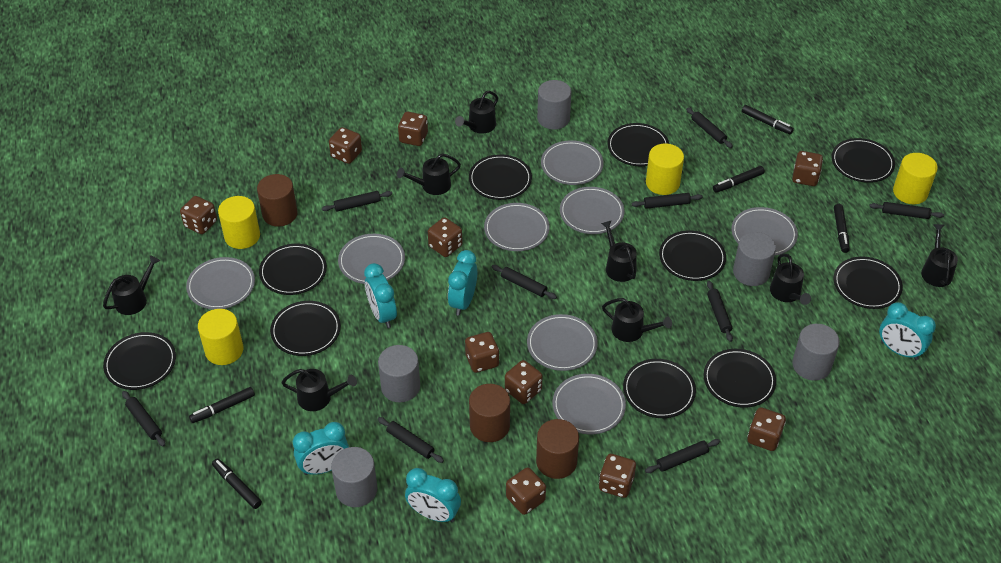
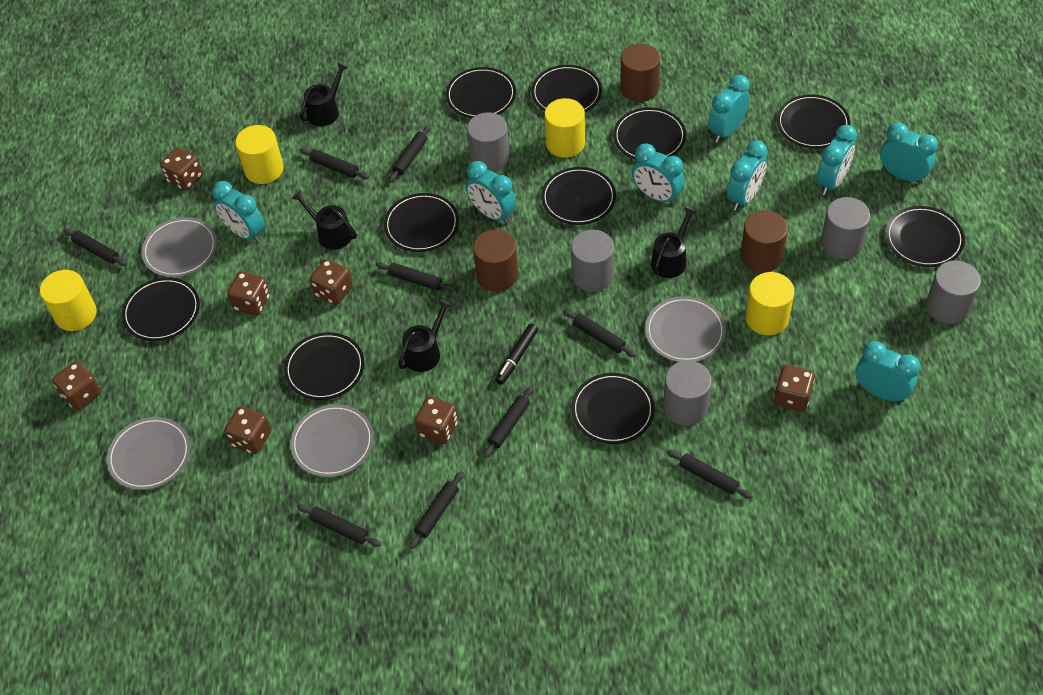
black marker: [189,387,255,423] [212,458,262,509] [713,166,765,193] [742,105,794,134] [834,204,850,253] = 5 -> [495,324,538,385] = 1
black watering can: [103,255,160,315] [281,369,357,411] [397,154,461,195] [455,91,498,134] [601,220,637,282] [602,298,672,342] [770,254,811,305] [921,224,958,287] = 8 -> [291,190,357,250] [300,63,348,126] [398,299,452,372] [651,207,696,278] = 4
brown dice: [180,196,217,234] [329,127,362,164] [398,112,428,146] [428,217,462,257] [465,332,499,373] [505,360,543,404] [506,468,546,515] [599,454,636,498] [747,407,786,451] [792,151,823,186] = 10 -> [52,362,101,410] [160,147,203,191] [224,406,271,454] [227,272,270,316] [310,259,353,305] [415,396,458,444] [774,365,815,412] = 7
grey plate: [186,257,255,309] [338,234,405,284] [484,203,550,251] [527,314,598,371] [541,140,604,185] [552,374,626,434] [560,187,624,234] [731,207,798,256] = 8 -> [107,417,190,490] [141,217,217,277] [290,404,374,477] [645,296,726,362] = 4
turquoise clock: [293,422,349,475] [364,263,397,328] [405,468,461,522] [448,250,477,316] [879,302,936,360] = 5 -> [212,181,265,243] [466,161,516,224] [632,143,685,205] [708,75,750,143] [727,141,767,211] [817,125,857,195] [856,341,920,402] [880,122,938,184] = 8

